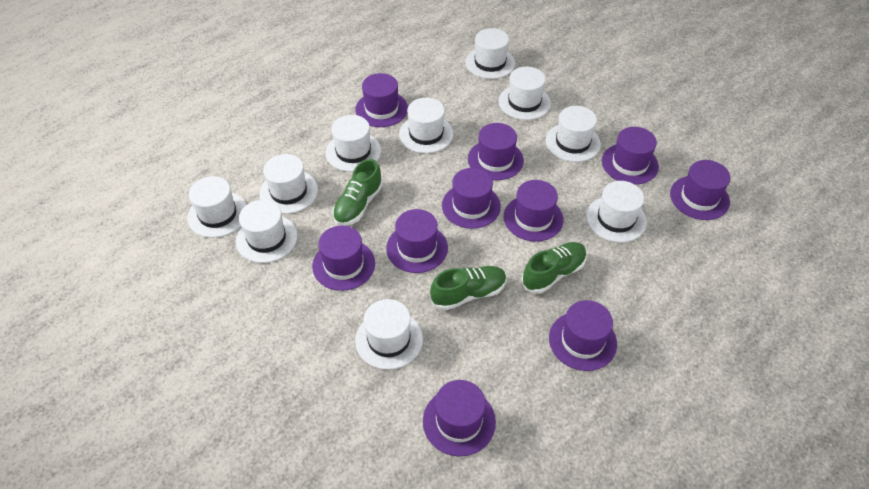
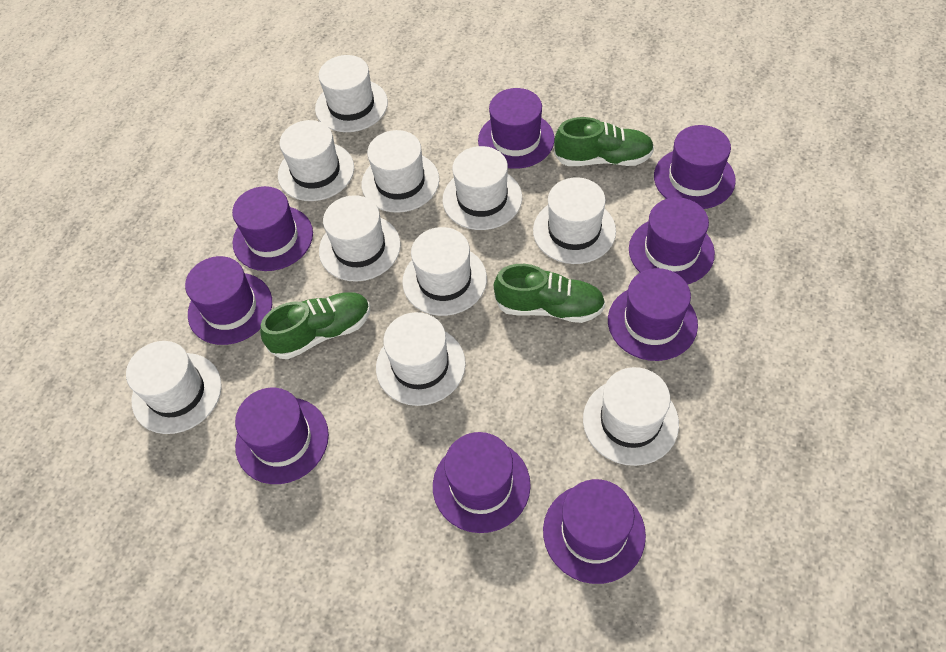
purple hat: [312,225,375,291] [355,73,408,127] [386,209,448,273] [423,380,496,456] [442,168,501,229] [468,123,524,180] [504,180,563,242] [549,300,617,371] [602,127,659,185] [670,160,730,220] = 10 -> [185,256,272,345] [232,186,313,271] [235,388,329,484] [433,432,531,533] [478,88,554,169] [543,479,646,584] [608,268,698,361] [629,197,715,284] [654,125,736,209] = 9

